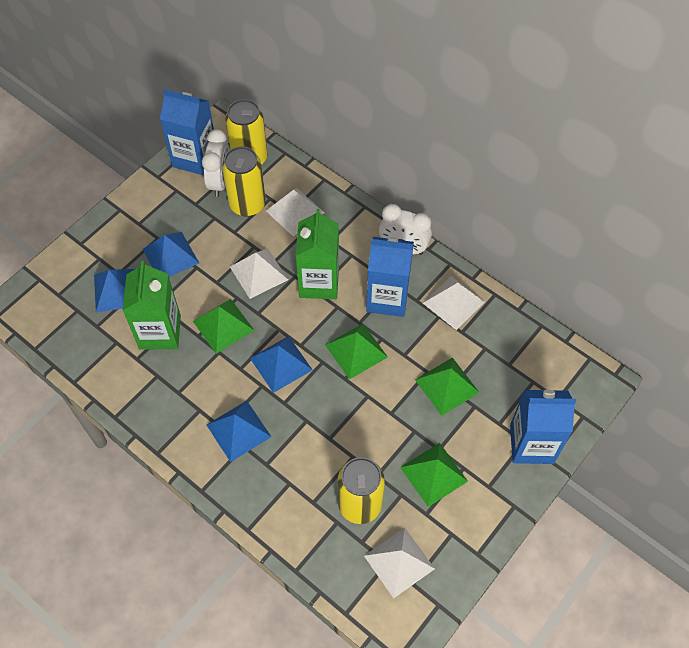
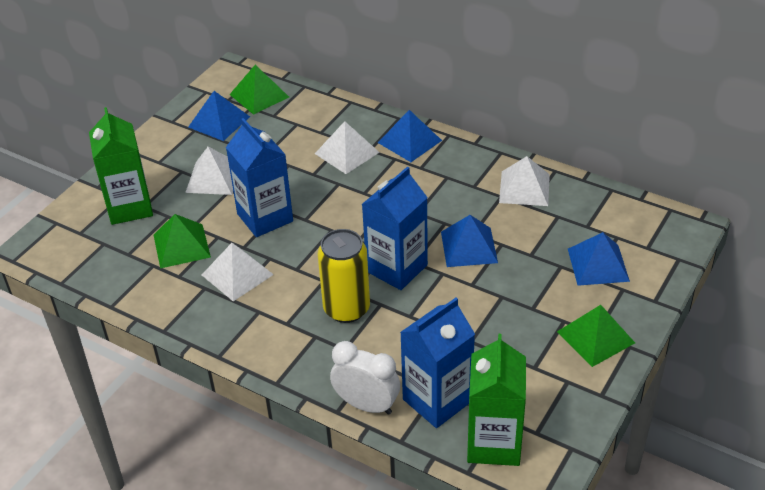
green pyramid: [193,299,255,354] [325,324,388,380] [400,443,468,507] [415,357,480,416] = 4 -> [154,214,211,269] [229,65,289,115] [557,305,635,367] = 3
white clock: [202,129,230,197] [379,204,432,255] = 2 -> [330,341,400,415] = 1
yellow can: [222,146,266,217] [225,99,267,165] [338,457,385,524] = 3 -> [318,229,370,323] = 1

